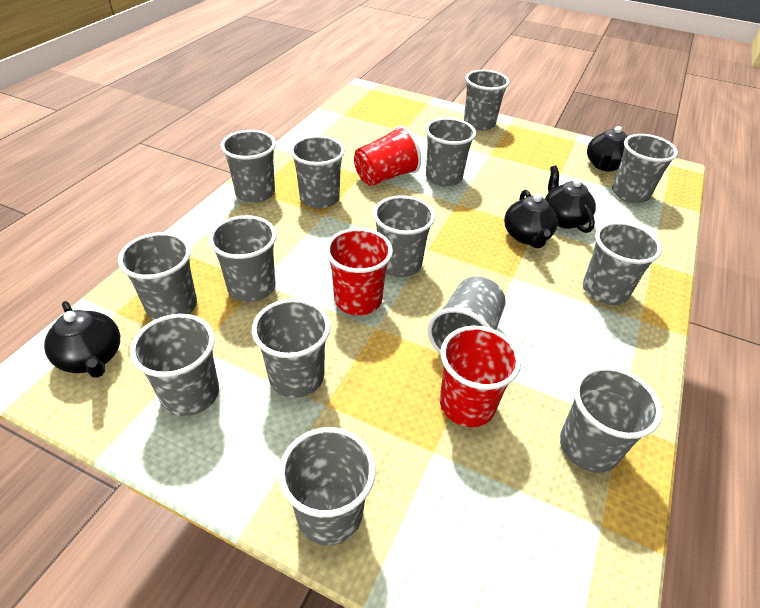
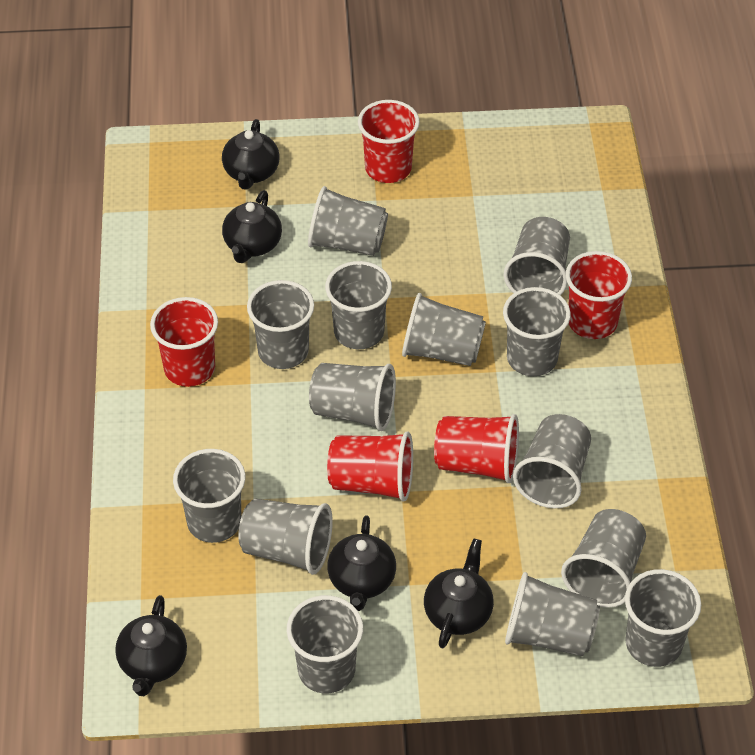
black teapot: [44,301,120,378] [504,190,558,248] [545,165,596,233] [587,126,627,172] = 4 -> [115,595,187,696] [222,119,280,190] [222,190,282,263] [327,515,396,611] [424,538,494,649] = 5
red cup: [326,228,393,315] [354,126,421,186] [440,326,521,427] = 3 -> [150,297,218,387] [327,432,413,502] [358,100,420,183] [434,414,519,483] [566,251,632,339] = 5

